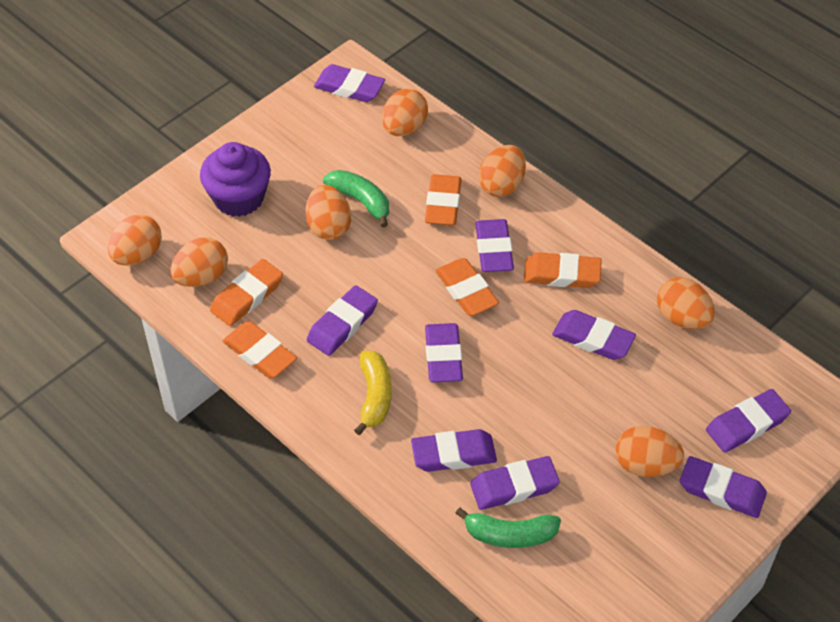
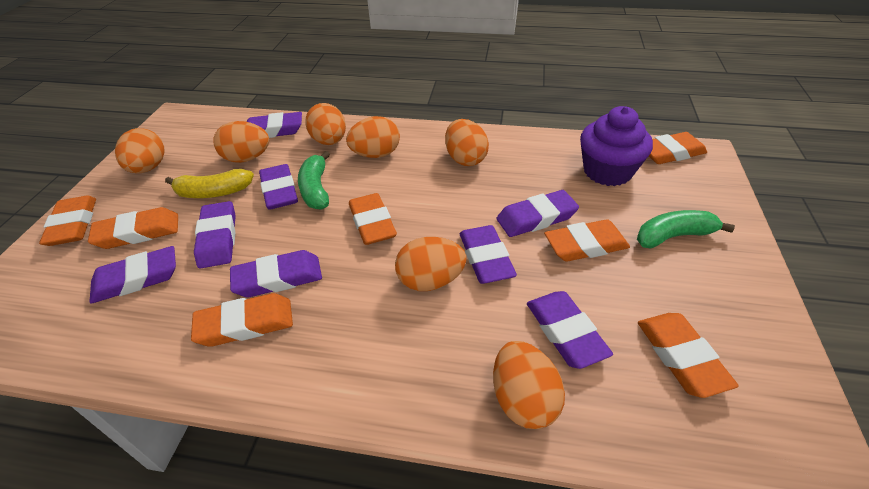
orange eraser: [210,259,283,326] [223,321,297,378] [425,174,462,226] [435,258,499,316] [524,252,602,288] = 5 -> [39,196,96,246] [88,207,178,249] [191,293,293,347] [349,193,397,245] [544,219,630,262] [638,313,739,398] [649,132,707,164] = 7
purple eraser: [307,285,378,356] [314,64,385,102] [411,429,497,472] [425,323,463,382] [470,456,560,510] [475,219,514,272] [552,310,636,360] [680,456,767,518] [706,389,791,452] = 9 -> [90,246,176,304] [194,201,236,268] [230,250,322,297] [246,112,302,138] [259,164,298,210] [460,225,517,284] [496,190,579,237] [527,291,613,369] = 8

